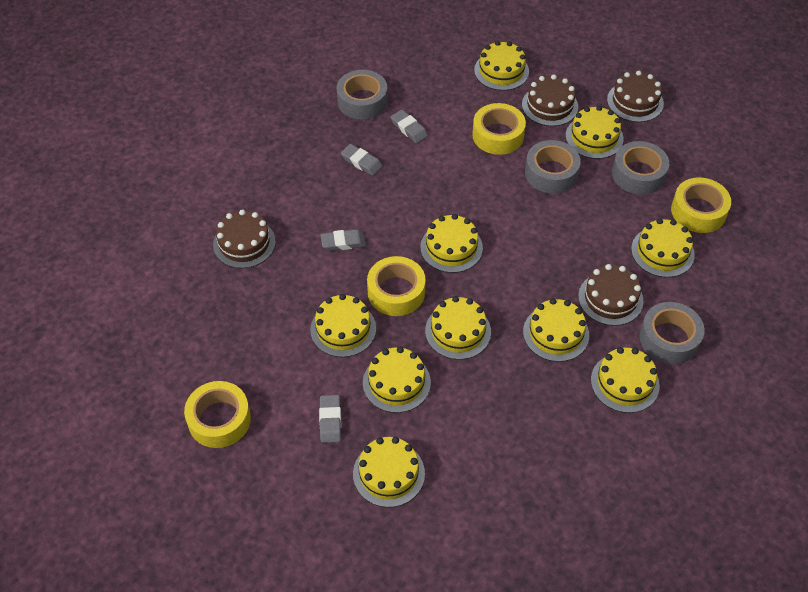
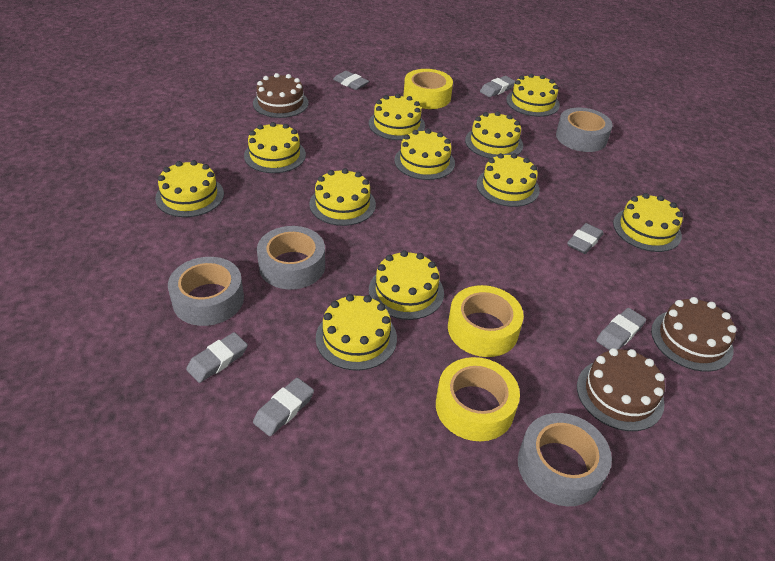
brown cake: [213,209,276,268] [522,75,578,126] [578,264,644,326] [607,71,664,122] = 4 -> [253,73,309,118] [577,348,665,431] [651,297,737,372] = 3
grey eraser: [319,395,341,443] [321,229,366,251] [341,144,382,176] [391,110,428,143] = 4 -> [186,332,248,383] [253,378,314,436] [333,71,369,90] [480,76,515,97] [567,223,604,254] [596,308,646,350] = 6
yellow cake: [310,294,376,357] [353,437,425,508] [363,347,431,413] [420,214,483,273] [425,296,491,360] [474,41,529,91] [523,298,589,362] [565,106,624,159] [591,347,660,413] [631,218,695,277] = 10 -> [155,160,224,217] [244,122,306,173] [309,168,376,226] [316,294,397,370] [369,94,425,140] [369,250,444,320] [394,129,455,180] [465,111,523,159] [476,153,540,207] [506,73,560,117] [613,193,683,252] = 11
yellow tape: [184,381,251,448] [367,256,426,316] [472,103,526,155] [671,178,731,233] = 4 -> [404,69,453,109] [436,357,520,441] [448,285,524,357] = 3

